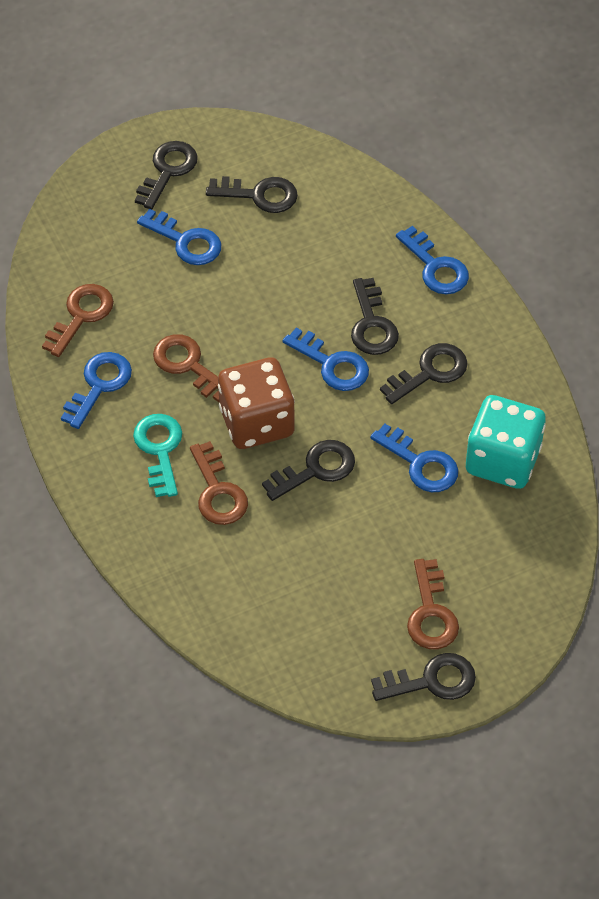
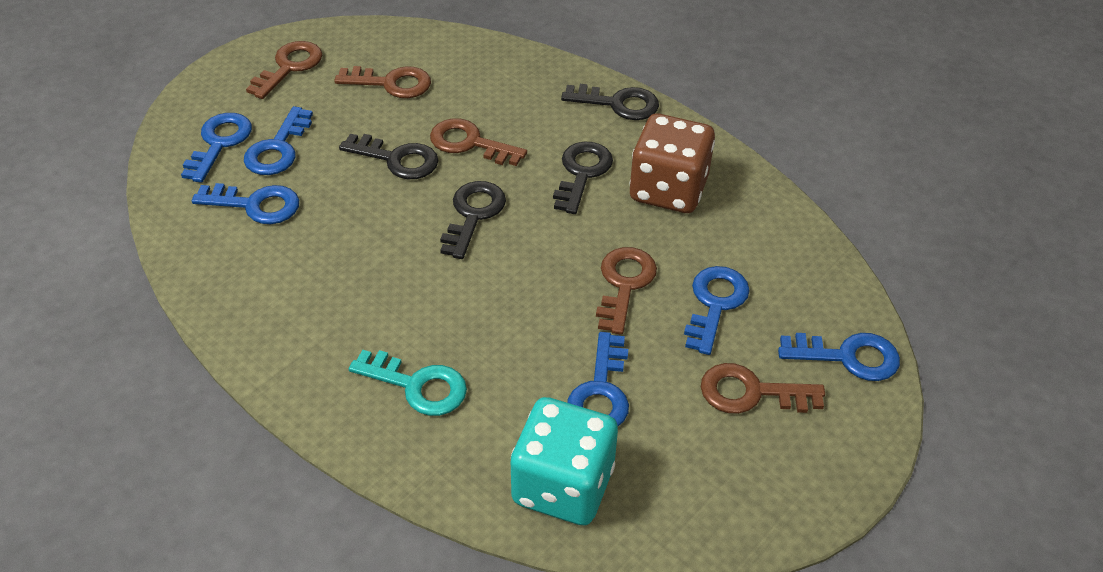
black key: [135,141,198,209] [206,176,298,213] [262,440,355,501] [351,278,399,355] [371,653,476,701] [380,343,468,404] = 6 -> [339,134,438,179] [440,181,506,259] [553,142,613,214] [561,84,659,120] = 4
blue key: [61,352,132,429] [137,209,221,265] [283,328,369,391] [370,424,458,492] [396,226,469,294] = 5 -> [181,113,252,183] [192,183,299,224] [244,106,313,175] [567,332,629,426] [684,266,750,355] [778,333,900,381] = 6
brown key: [42,284,114,357] [153,334,219,402] [190,441,248,525] [407,559,459,649] = 4 -> [246,41,322,99] [334,66,431,98] [430,118,527,166] [596,247,657,335] [701,363,825,414] = 5

